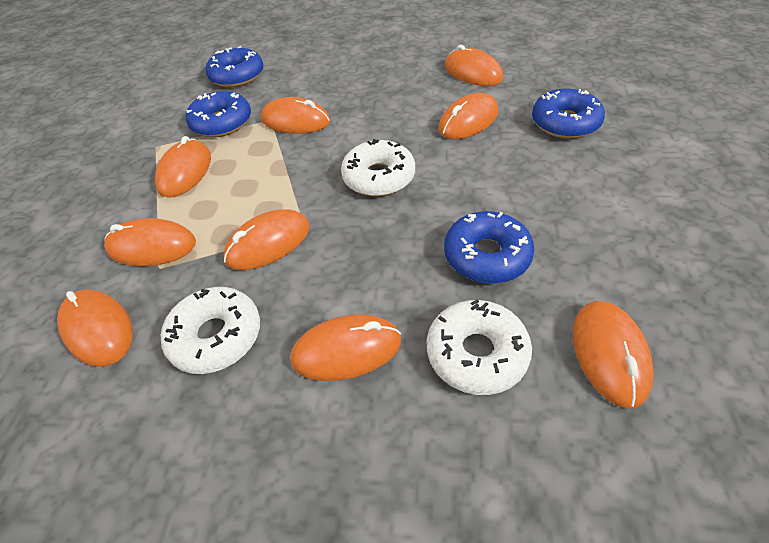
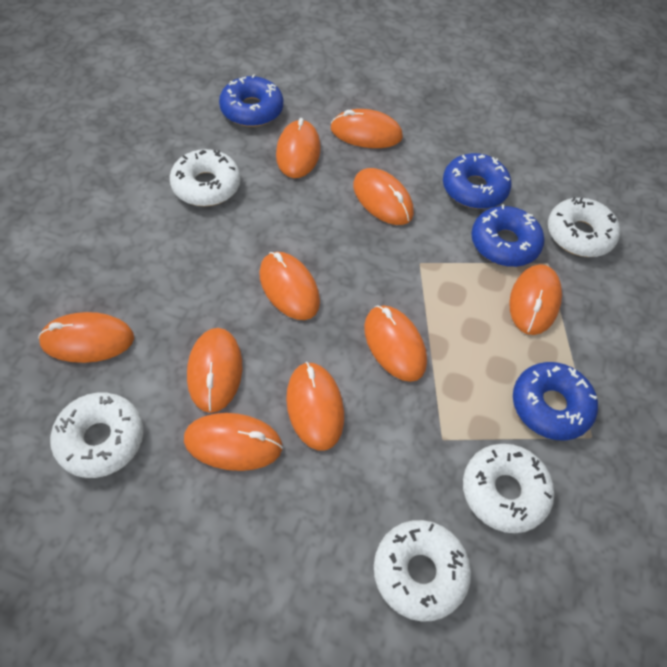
orange mouse: [57,289,133,367] [104,218,196,266] [155,136,211,198] [223,210,310,270] [261,97,330,134] [291,314,401,381] [438,93,498,139] [445,45,503,86] [573,301,654,409] = 9 -> [38,312,134,363] [184,413,283,471] [187,328,242,413] [259,252,320,320] [276,118,321,178] [286,362,344,451] [330,109,403,148] [353,168,414,225] [364,305,427,382] [509,264,562,335] = 10
white donut: [161,287,260,374] [341,139,415,197] [427,299,532,395] = 3 -> [50,392,144,478] [170,149,241,206] [374,520,471,622] [463,444,554,533] [548,197,620,257] = 5

